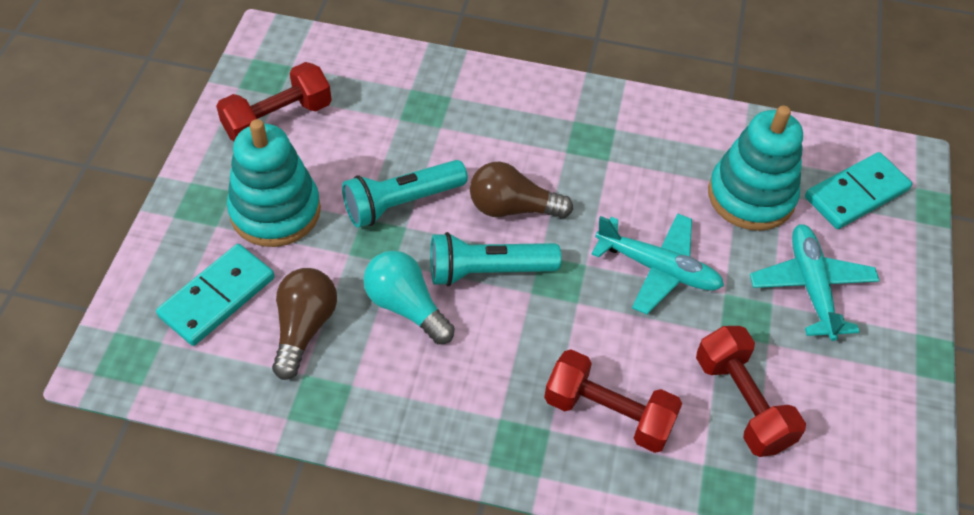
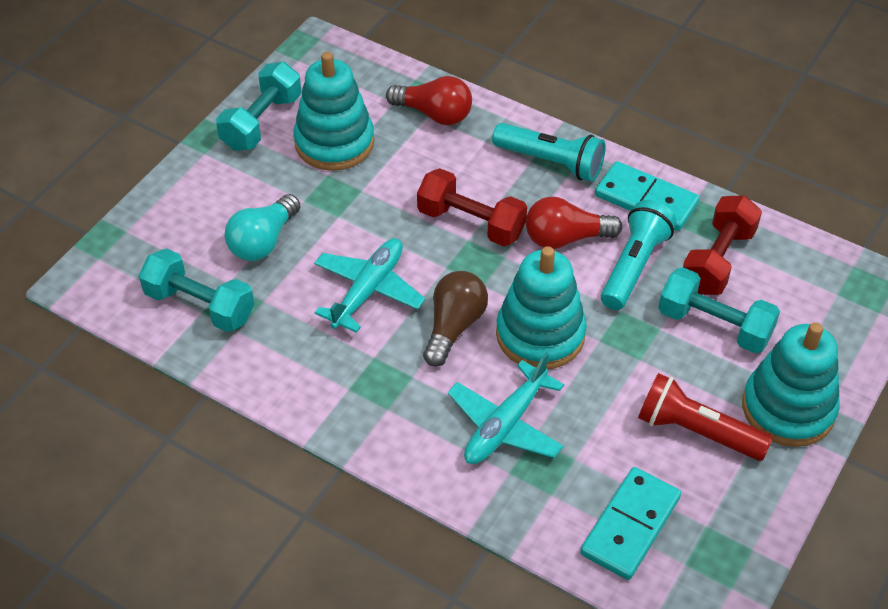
brown light bulb: [272,268,337,380] [470,161,573,218] = 2 -> [423,271,488,367] = 1
red dumbbell: [216,62,332,141] [544,349,682,453] [696,326,806,457] = 3 -> [417,168,527,246] [683,195,762,295] = 2
red flashlight: none = 0 -> [638,373,773,461] = 1
red light bulb: none = 0 -> [386,76,472,125] [526,197,622,249] = 2
turquoise dumbbell: none = 0 -> [139,248,254,332] [216,62,302,151] [658,267,780,354] = 3
turquoise stacking toy: [227,119,321,247] [708,106,803,231] = 2 -> [294,52,374,171] [496,246,587,369] [742,322,840,447] = 3

